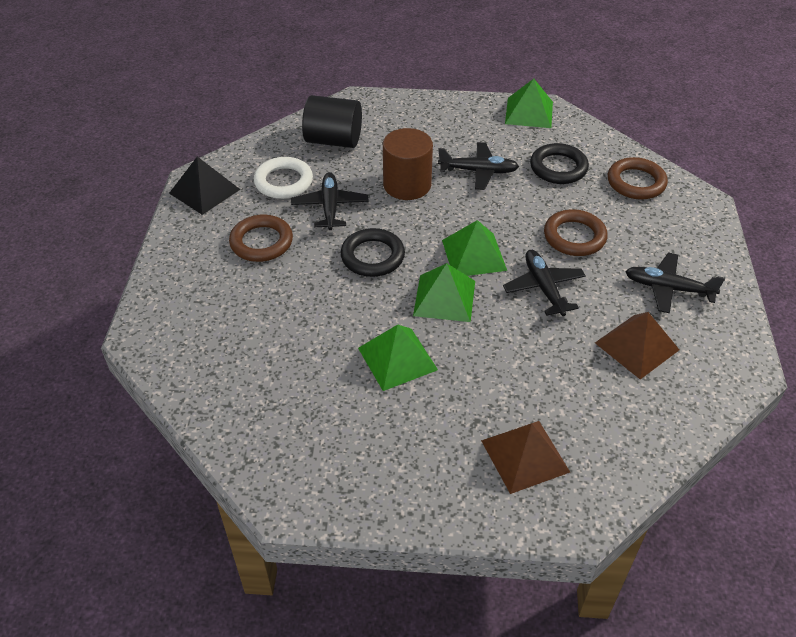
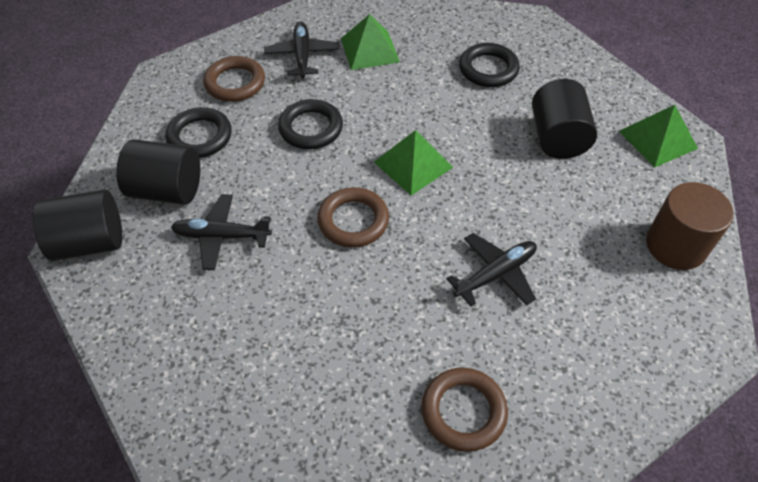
black cylinder: [302,95,362,148] = 1 -> [33,190,122,261] [116,139,200,205] [532,79,597,159] = 3
black plane: [291,172,369,230] [438,142,519,190] [503,250,586,316] [625,253,725,313] = 4 -> [171,194,272,270] [264,21,339,78] [446,233,537,307] = 3
black pyramid: [169,157,241,215] = 1 -> none = 0
black ring: [341,228,405,277] [530,143,589,184] = 2 -> [166,107,232,158] [278,99,343,149] [459,43,520,87] = 3
brown pyramid: [481,421,570,494] [595,312,680,379] = 2 -> none = 0
green pyramid: [358,325,438,391] [413,263,475,322] [442,220,507,276] [505,79,553,128] = 4 -> [341,14,400,70] [374,130,453,195] [619,105,698,168] = 3
white ring: [254,157,313,199] = 1 -> none = 0

